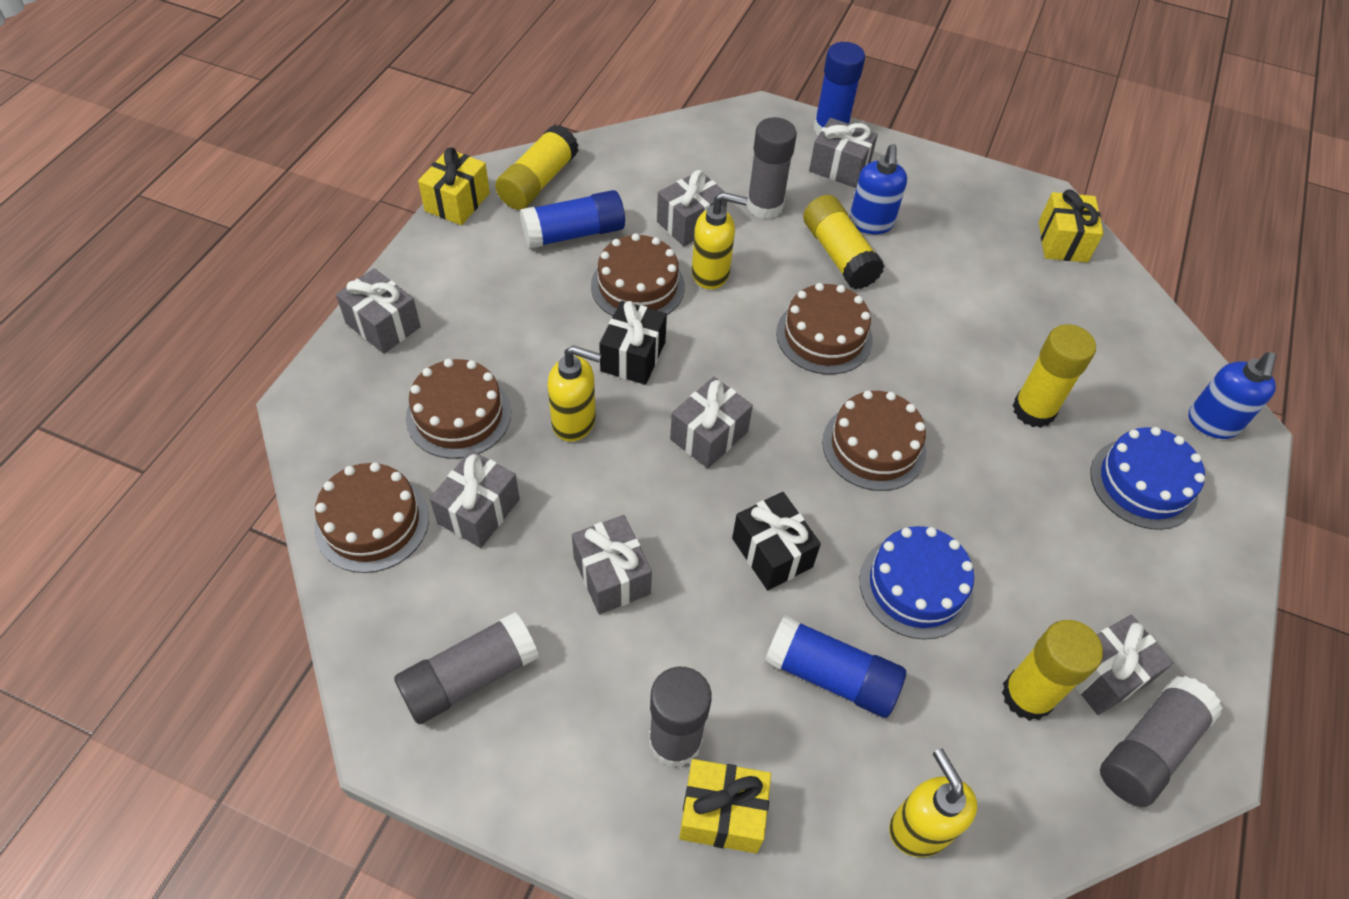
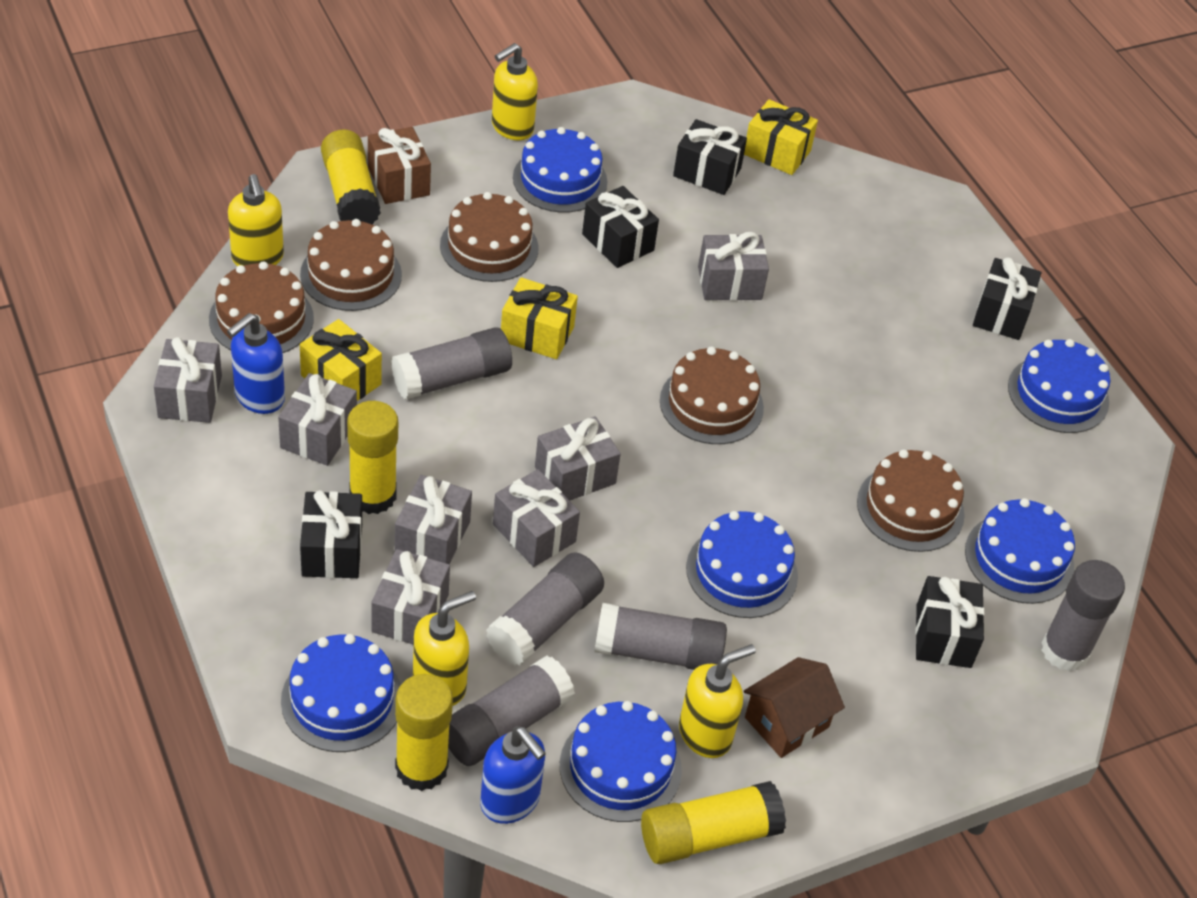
black gift: [599,301,667,385] [732,492,821,590] = 2 -> [300,490,362,578] [582,186,659,268] [673,119,747,195] [915,576,984,668] [973,257,1041,340] = 5
blue cake: [860,526,974,639] [1091,427,1205,530] = 2 -> [281,634,401,752] [513,127,608,213] [560,701,682,822] [686,511,798,618] [965,498,1075,604] [1008,339,1110,433] = 6
blue glue stick: [520,190,625,249] [764,615,906,718] [814,42,865,135] = 3 -> none = 0
brown gift: none = 0 -> [368,127,431,204] = 1
brown house: none = 0 -> [744,657,845,758] = 1
grey glue stick: [394,612,539,724] [649,667,712,768] [747,117,797,219] [1100,676,1223,807] = 4 -> [391,327,512,400] [448,655,575,766] [486,552,604,666] [594,603,727,670] [1041,560,1125,672] = 5
yellow soap dispenser: [548,345,602,442] [692,192,748,289] [889,748,977,857] = 3 -> [228,174,284,266] [413,591,476,706] [492,43,538,140] [679,644,756,758] = 4

